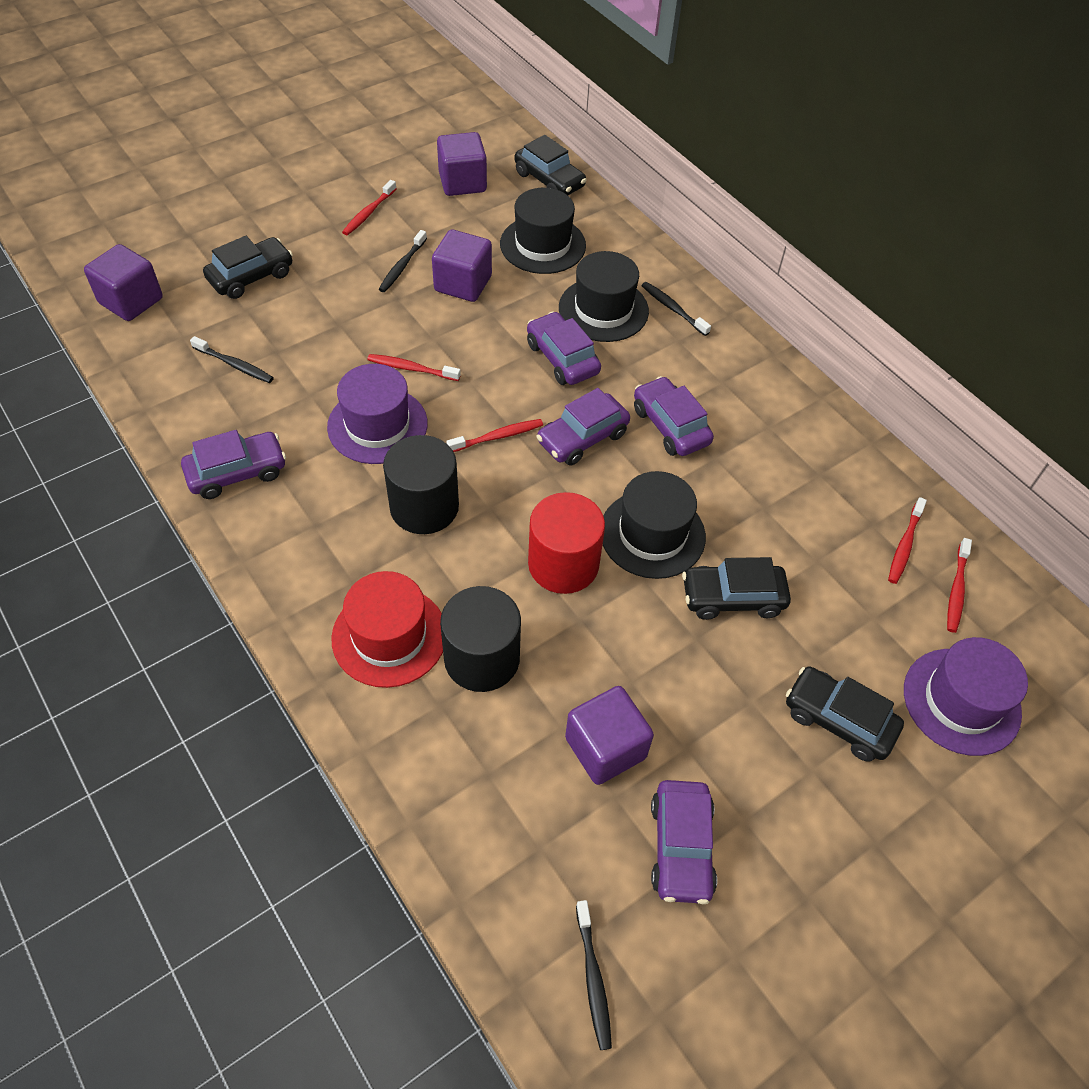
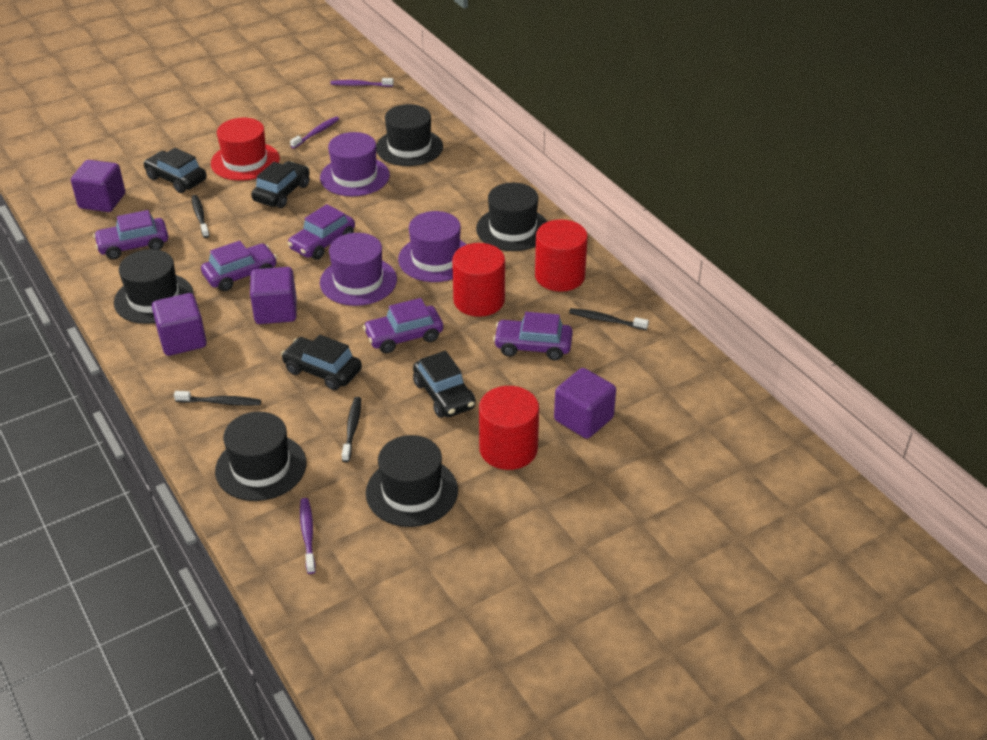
black cylinder: [383,435,459,534] [440,586,521,692] = 2 -> none = 0
black hat: [500,188,586,274] [559,251,649,342] [603,471,706,579] = 3 -> [114,249,194,324] [215,412,307,501] [366,435,458,527] [376,104,443,166] [476,183,547,251] = 5
purple hat: [327,364,428,464] [904,637,1028,756] = 2 -> [320,132,390,196] [320,233,397,306] [398,211,467,282] = 3
purple toothbrush: none = 0 -> [290,116,339,149] [300,498,316,574] [330,78,394,87] = 3
red cylinder: [528,492,605,594] = 1 -> [452,243,505,317] [479,386,539,470] [535,219,588,292] = 3
red toothbrush: [342,180,397,235] [367,354,461,381] [446,419,543,452] [888,497,927,584] [947,538,972,633] = 5 -> none = 0

